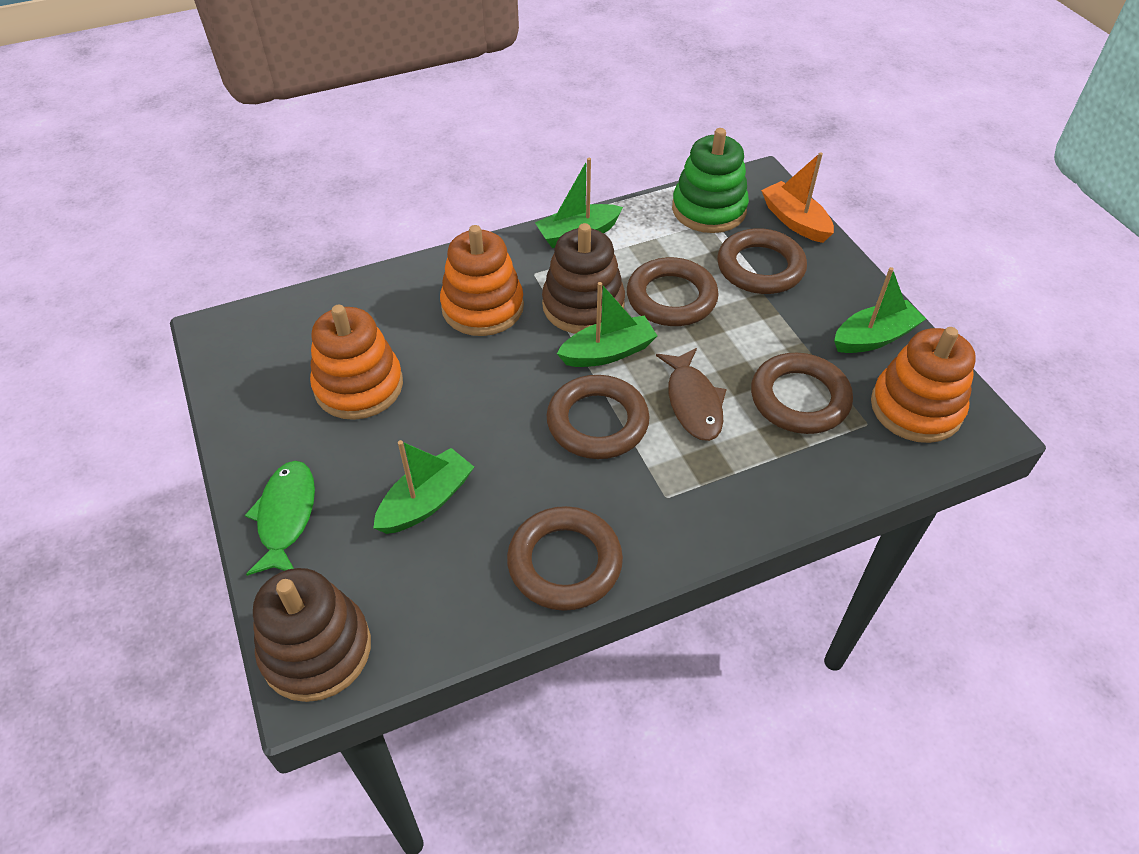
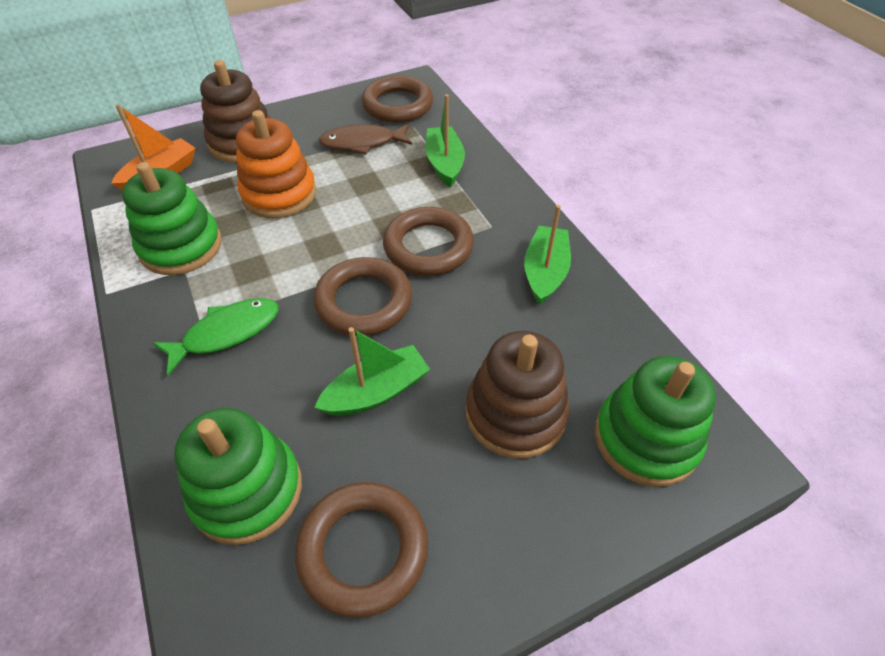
brown ring: [507,506,623,611] [547,375,650,459] [627,257,719,326] [717,228,807,294] [751,353,853,434] = 5 -> [295,482,428,618] [313,257,412,336] [362,75,433,123] [383,207,474,276] = 4
green boat: [373,440,474,534] [535,158,623,248] [557,282,657,367] [834,267,926,353] = 4 -> [314,327,430,416] [426,94,465,188] [524,205,571,305] = 3
green stacking toy: [672,128,749,233] = 1 -> [122,162,222,275] [174,408,302,545] [595,356,716,487] = 3
orange stacking toy: [310,305,403,420] [440,225,524,336] [871,327,976,443] = 3 -> [236,110,316,218] = 1

